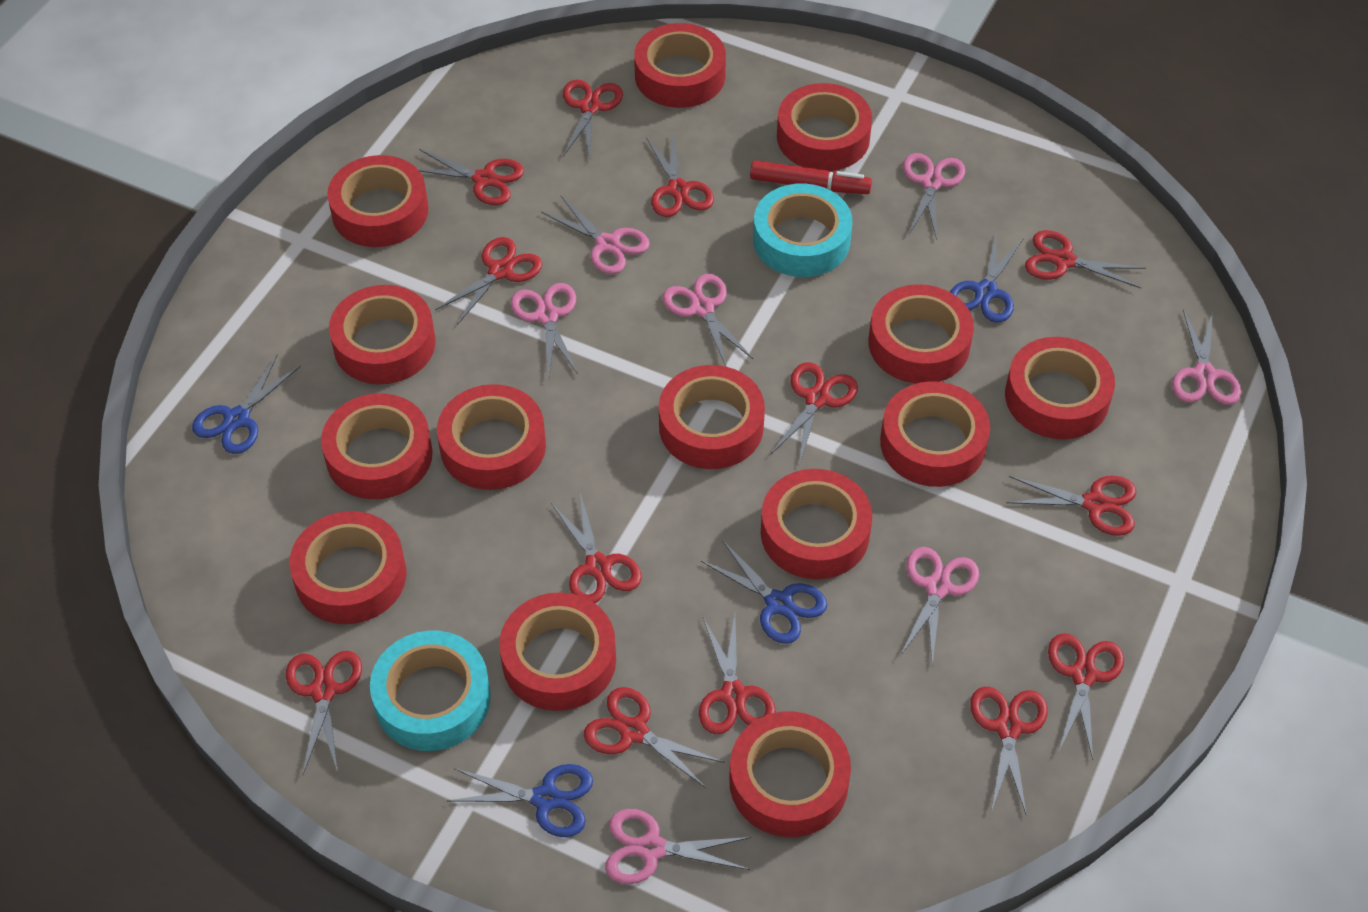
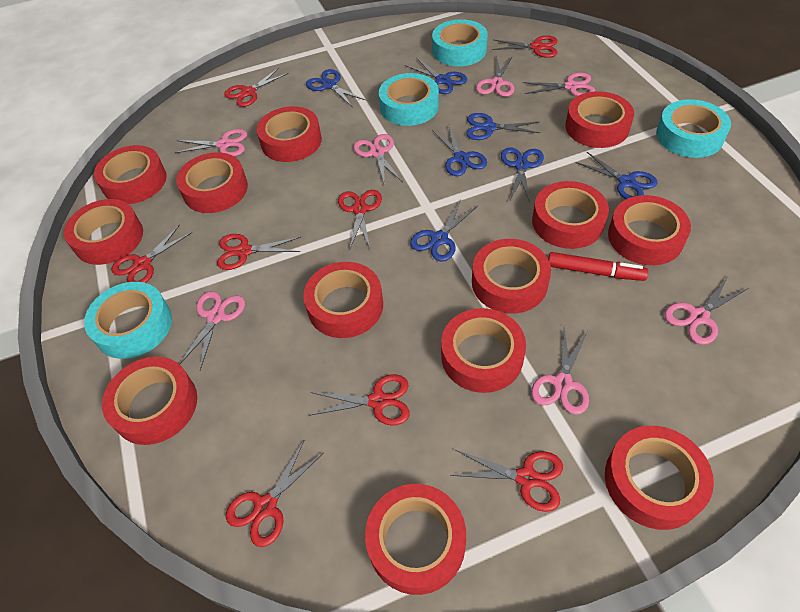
blue scissors: [192,355,301,454] [447,764,593,837] [701,540,827,644] [950,235,1024,323] = 4 -> [306,69,365,106] [405,57,467,94] [410,199,478,261] [432,126,487,176] [466,113,540,140] [501,148,544,202] [575,152,657,199] = 7
red scissors: [286,651,362,774] [418,149,524,205] [435,237,542,325] [551,493,642,603] [563,80,623,158] [584,687,724,789] [646,133,714,217] [699,614,776,735] [771,362,858,465] [970,687,1048,816] [1006,476,1136,536] [1025,230,1146,288] [1048,633,1124,760] = 13 -> [111,224,192,283] [217,234,301,270] [224,68,289,107] [226,441,323,547] [309,374,410,425] [338,190,382,248] [450,450,563,512] [492,35,558,58] = 8
red tape: [289,511,406,624] [321,393,433,499] [327,155,428,247] [329,285,435,384] [437,384,546,490] [499,592,616,711] [634,23,726,108] [659,365,765,469] [729,711,851,837] [761,469,872,579] [777,83,872,171] [869,284,974,384] [880,381,990,487] [1005,337,1115,439] = 14 -> [64,199,143,265] [94,145,167,204] [102,357,197,445] [176,152,248,213] [257,106,322,162] [303,262,383,338] [365,484,466,595] [441,308,526,393] [472,239,551,313] [532,181,609,249] [565,91,634,148] [605,426,714,530] [608,195,691,265] = 13
turquoise tape: [370,631,491,751] [753,184,853,277] = 2 -> [84,282,172,359] [379,73,439,126] [432,19,488,66] [656,99,731,158] = 4

